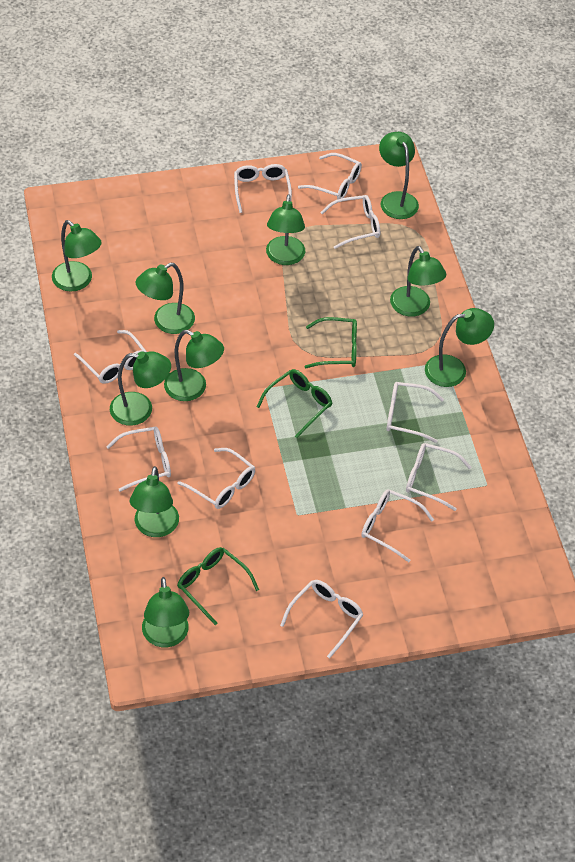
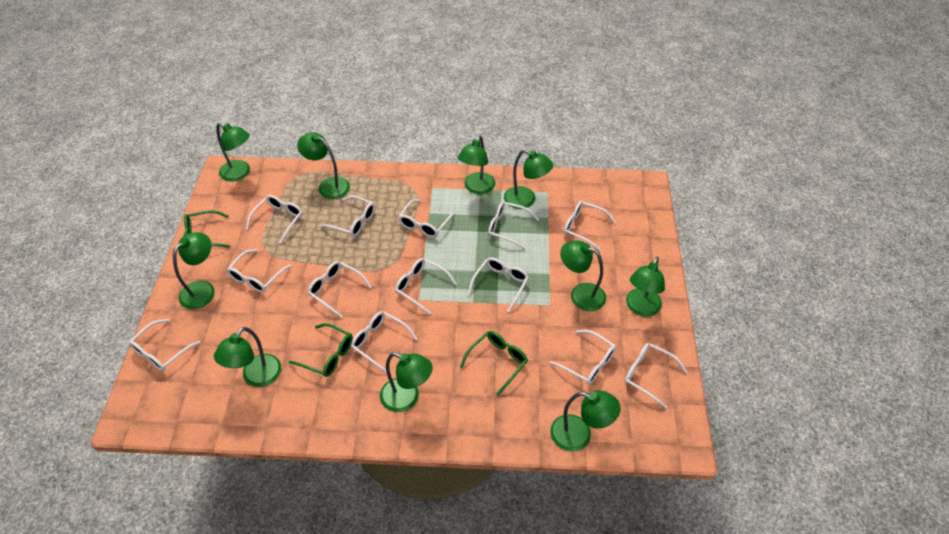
white glasses: [74,330,147,384] [106,427,171,492] [178,448,255,509] [234,164,292,213] [280,580,363,658] [298,153,362,199] [320,195,380,249] [361,489,434,562] [386,382,444,443] [406,443,471,511] = 10 -> [129,319,201,371] [227,249,291,293] [246,195,303,244] [308,261,372,318] [320,195,375,237] [351,311,418,373] [395,258,457,315] [398,199,455,238] [468,257,529,312] [488,201,539,250] [550,330,616,385] [564,201,616,251] [624,343,687,409] = 13

